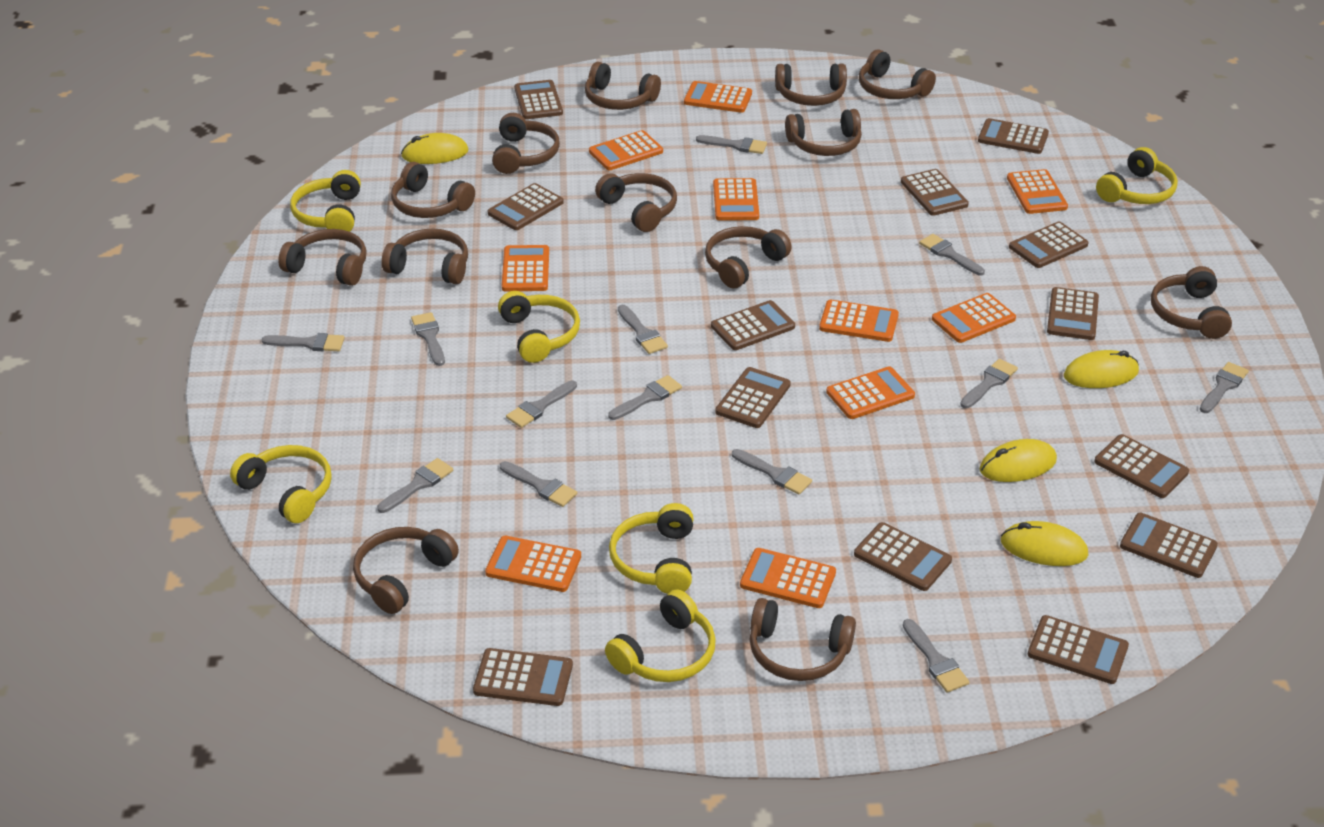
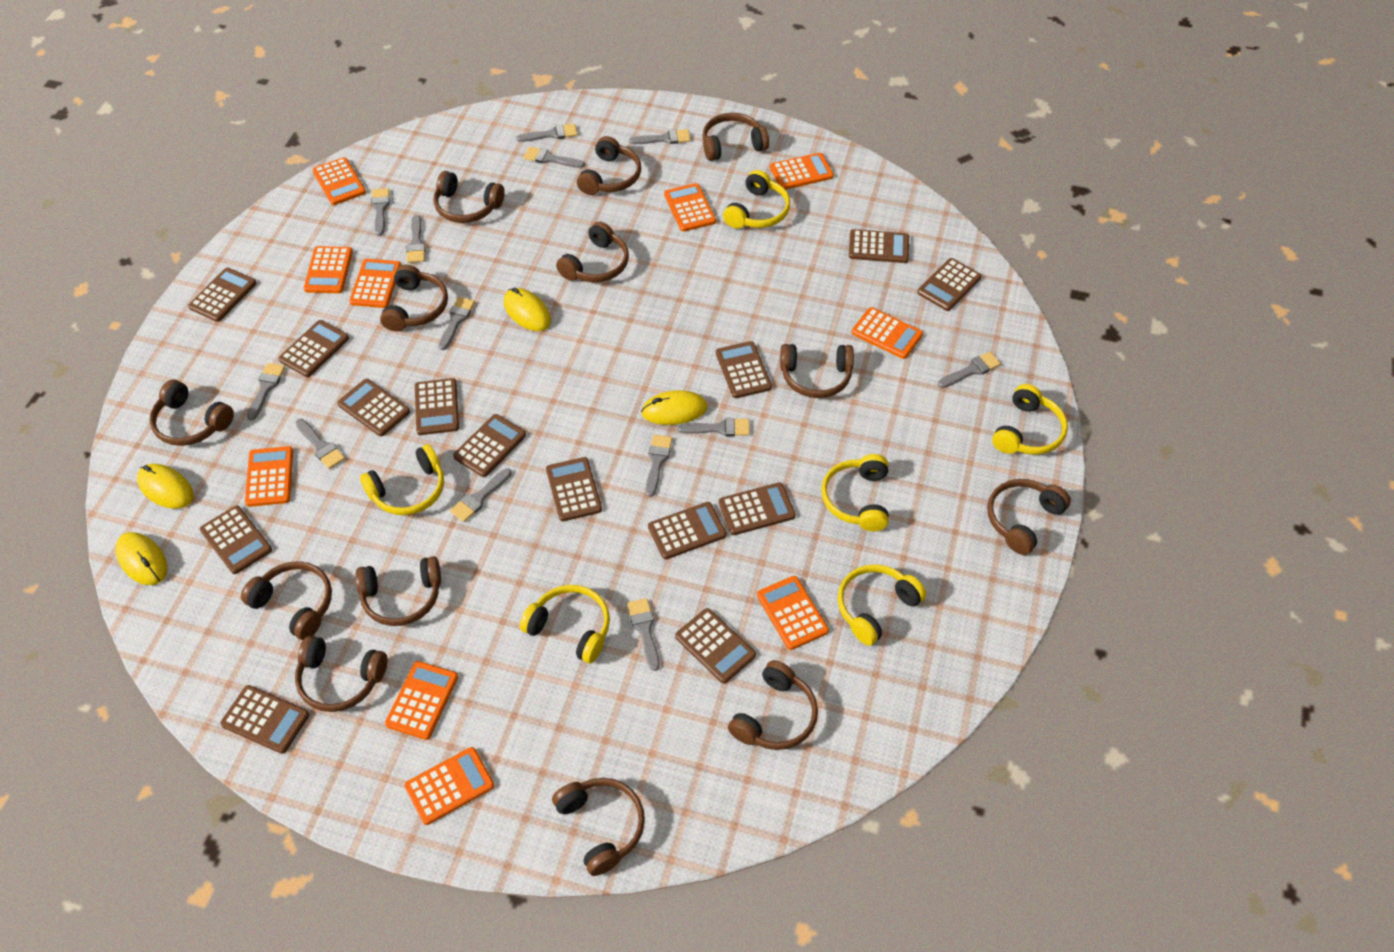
brown calculator: [473,648,573,706] [488,183,564,230] [514,80,563,119] [711,300,795,350] [715,367,791,428] [854,522,952,591] [901,169,969,216] [978,118,1049,154] [1009,221,1089,268] [1028,615,1129,684] [1047,287,1099,340] [1094,434,1189,498] [1120,513,1218,578] = 13 -> [188,268,257,322] [200,506,272,574] [220,685,309,754] [278,320,349,377] [337,379,410,436] [415,378,459,435] [453,414,526,477] [546,457,602,521] [648,502,726,559] [675,608,756,684] [716,341,772,398] [719,482,796,535] [849,229,909,263] [917,258,982,311] = 14

